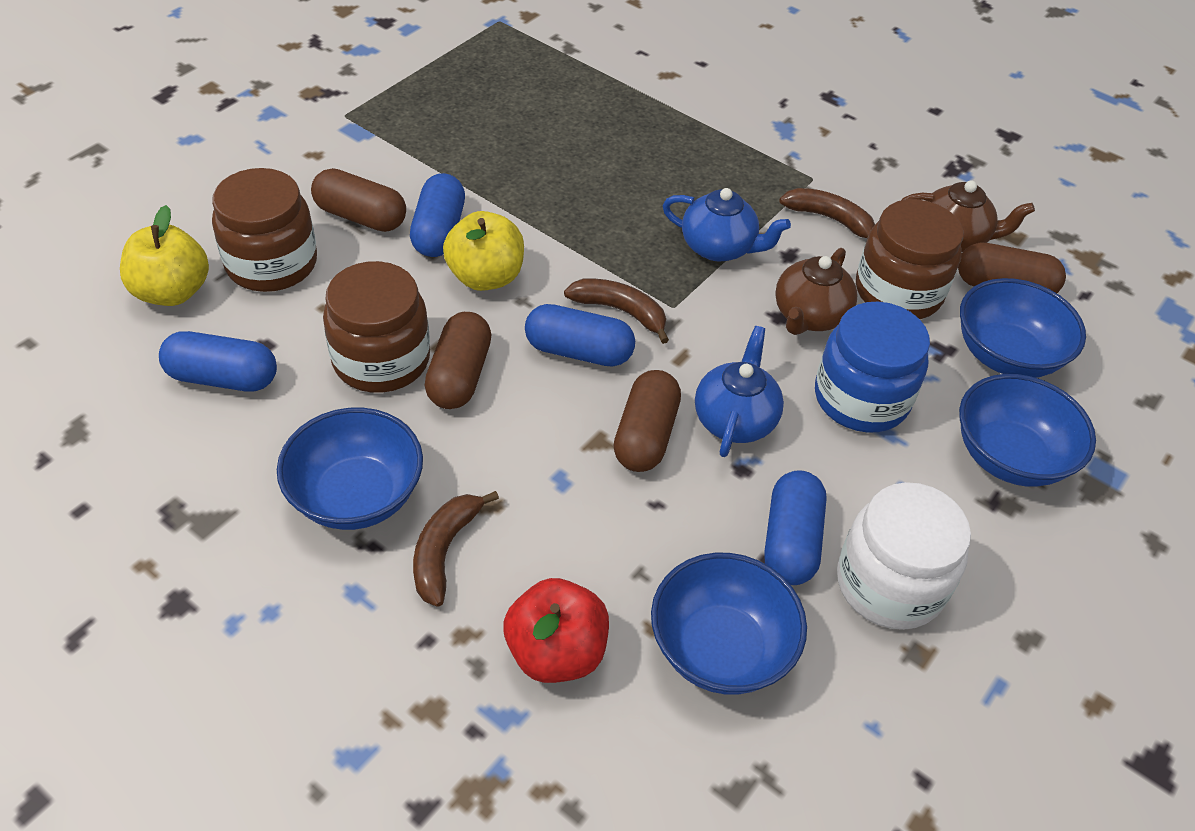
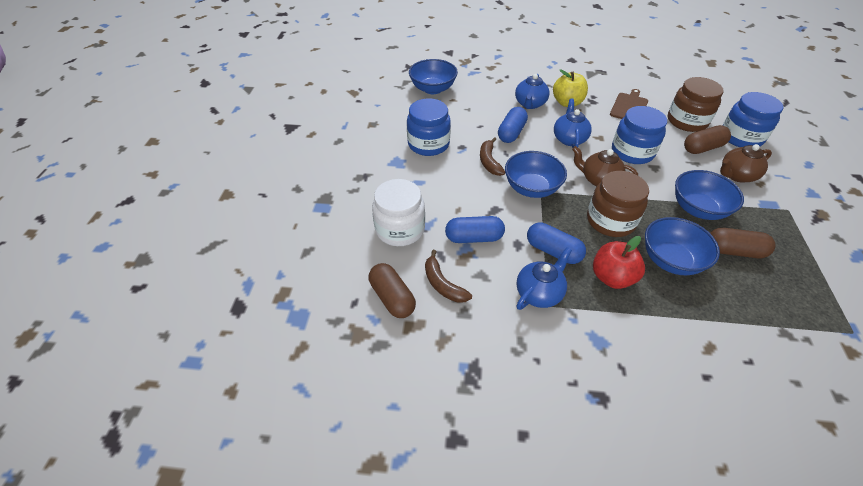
blue capsule: [159,331,277,392] [410,173,465,257] [525,304,635,367] [764,470,827,585] = 4 -> [445,216,505,243] [498,107,528,143] [527,222,586,264] = 3
blue jar: [815,302,930,432] = 1 -> [407,98,451,156] [612,106,667,164] [722,92,783,147] = 3
blue teapot: [662,188,791,262] [695,326,784,457] = 2 -> [515,74,550,109] [516,247,572,310] [554,98,592,148] = 3
brown banana: [413,491,499,606] [564,279,669,344] [779,188,875,238] = 3 -> [425,250,472,303] [480,137,505,176] = 2
brown capsule: [311,168,406,232] [424,312,492,409] [614,370,681,472] [958,243,1066,293] = 4 -> [369,263,416,318] [684,125,731,154] [710,228,775,258] = 3
brown cutting board: none = 0 -> [610,89,648,119] = 1
brown jar: [212,168,317,292] [323,261,430,393] [856,199,963,319] = 3 -> [587,171,649,237] [668,77,724,132] = 2
yellow apple: [120,205,209,306] [443,211,524,291] = 2 -> [553,70,588,107] = 1

